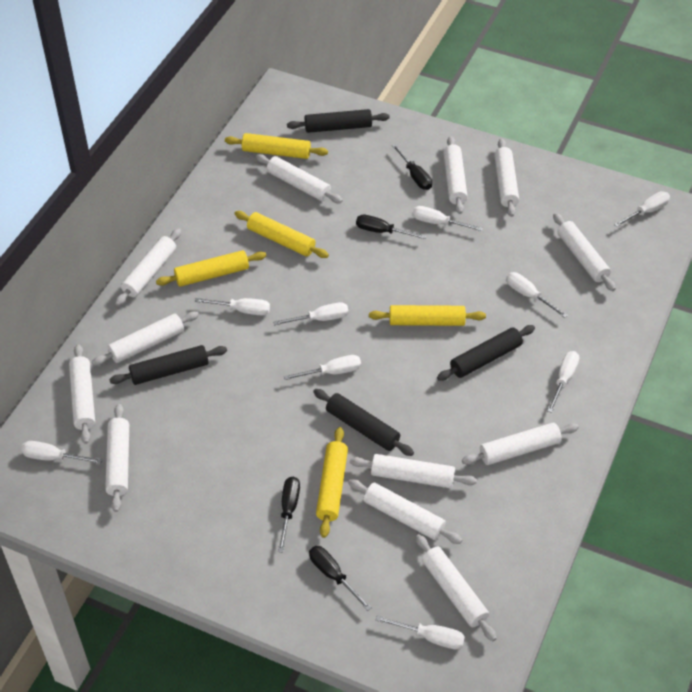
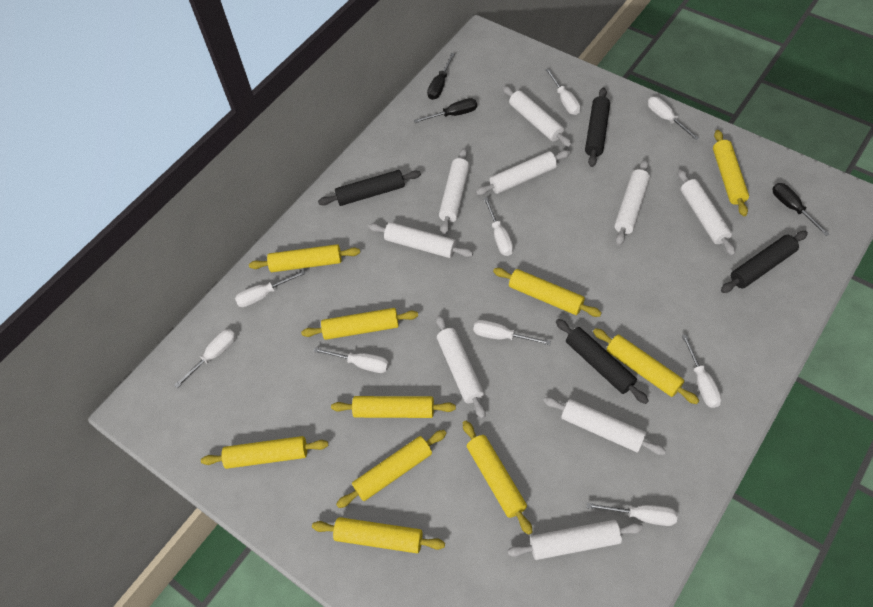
black screwdriver: [278,477,300,552] [309,546,372,611] [356,215,426,239] [392,144,432,190] = 4 -> [414,98,477,123] [427,53,455,100] [773,183,830,236] = 3
white rolling pin: [69,344,95,444] [92,311,199,366] [105,404,129,512] [115,228,181,306] [256,154,343,203] [348,479,462,544] [350,454,477,488] [416,534,497,641] [443,136,468,214] [462,423,579,465] [494,139,519,217] [553,213,616,291] = 12 -> [368,222,473,258] [436,315,486,419] [439,148,470,234] [476,150,570,195] [502,86,572,147] [507,520,643,560] [543,397,666,455] [614,160,650,246] [678,170,736,256] = 9
yellow rolling pin: [156,250,266,287] [225,133,328,159] [234,211,329,258] [316,427,348,538] [369,305,486,326] = 5 -> [201,436,328,469] [249,244,360,272] [301,308,418,340] [312,517,445,553] [331,396,456,418] [336,430,446,508] [463,421,532,535] [493,268,602,317] [593,328,699,404] [713,130,749,216] = 10

